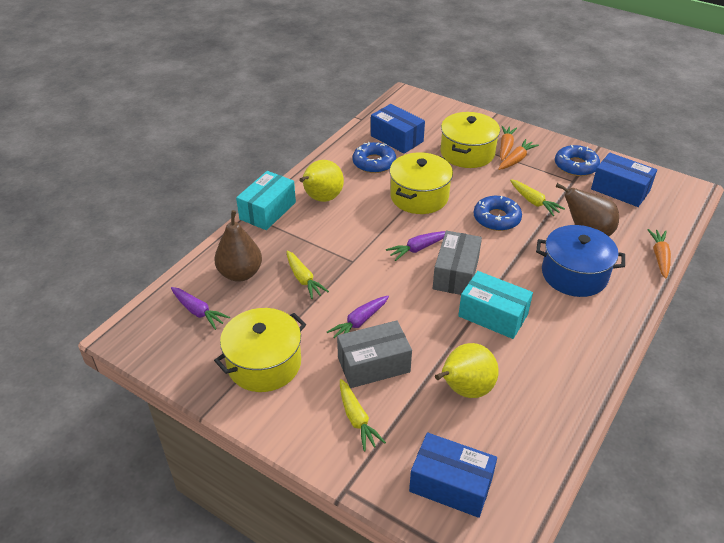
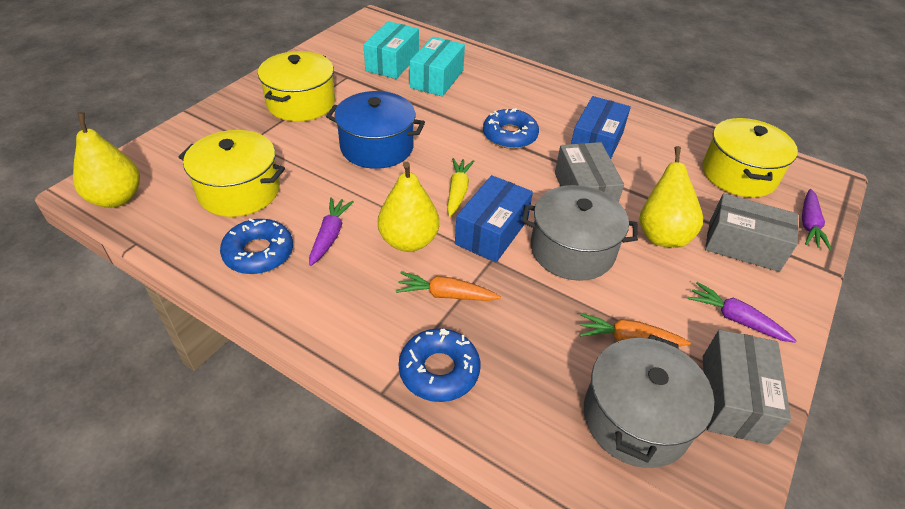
blue box: [371,104,425,154] [409,433,497,518] [591,153,657,207] = 3 -> [455,175,533,262] [571,96,631,159] = 2
brown pear: [214,210,262,282] [556,183,619,236] = 2 -> none = 0
grey box: [337,320,412,388] [433,231,482,295] = 2 -> [555,142,624,202] [703,330,791,445] [705,193,798,272] = 3
grey pot: none = 0 -> [522,185,638,281] [584,334,714,468] = 2
orange carrot: [498,139,539,170] [500,126,517,161] [647,229,671,279] = 3 -> [396,272,501,301] [580,313,691,347] = 2
yellow carrot: [286,251,329,299] [340,379,386,451] [510,179,565,216] = 3 -> [447,158,474,217] = 1
yellow pear: [299,160,344,202] [435,343,499,398] = 2 -> [73,112,140,208] [378,162,439,252] [639,146,703,248] = 3

